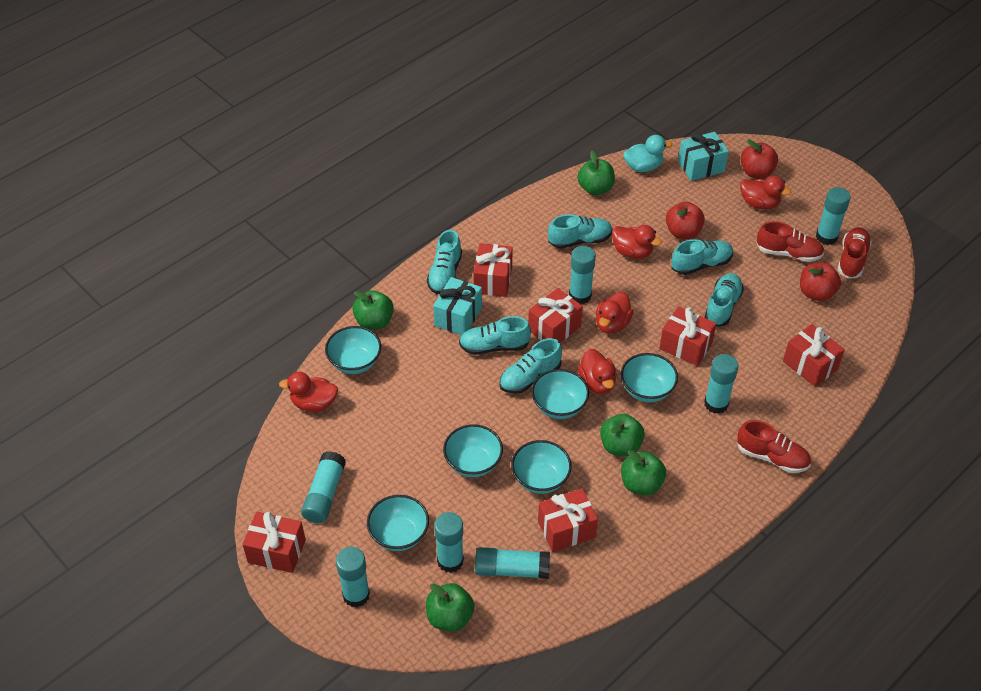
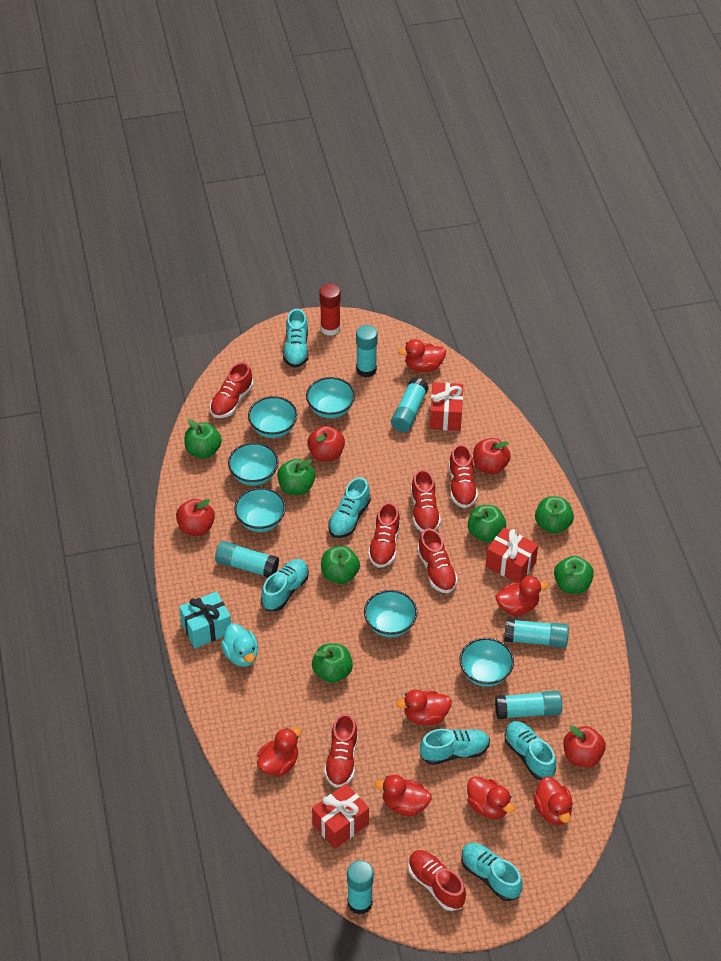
green apple: [352,290,394,330] [426,583,474,632] [578,151,615,195] [600,414,645,456] [621,450,666,495] = 5 -> [184,419,222,458] [277,459,315,495] [312,643,353,683] [321,546,360,584] [468,505,506,542] [535,496,574,534] [554,556,594,594] = 7
red apple: [666,202,705,239] [741,140,778,179] [800,262,841,301] = 3 -> [176,499,215,536] [307,426,345,462] [473,438,511,474] [563,726,606,767] = 4
red duck: [279,372,338,412] [578,349,617,394] [596,292,634,334] [612,225,662,259] [740,176,791,210] = 5 -> [257,727,301,776] [374,775,432,816] [396,689,452,725] [398,339,446,372] [467,776,515,819] [496,576,548,616] [533,776,573,825] = 7
red gift: [242,512,306,573] [473,243,513,297] [528,288,583,343] [538,488,598,552] [659,306,716,366] [783,324,845,387] = 6 -> [312,783,369,849] [430,382,463,431] [486,527,538,583] = 3
red glue stick: none = 0 -> [319,284,341,336] = 1
red shoe: [737,420,811,473] [756,221,824,262] [838,227,872,279] = 3 -> [210,362,253,418] [324,713,358,788] [368,502,400,568] [408,850,466,911] [411,469,441,532] [417,528,458,593] [449,444,478,508] = 7
turquoise gift: [433,277,482,335] [678,132,729,181] = 2 -> [179,591,231,648] = 1
turquoise glue stick: [301,451,346,523] [336,547,370,607] [434,512,464,573] [475,547,550,579] [569,246,596,304] [704,354,738,414] [816,187,851,245] = 7 -> [215,541,279,578] [347,860,374,915] [356,325,378,378] [391,378,429,432] [495,691,562,719] [504,619,569,648] = 6

